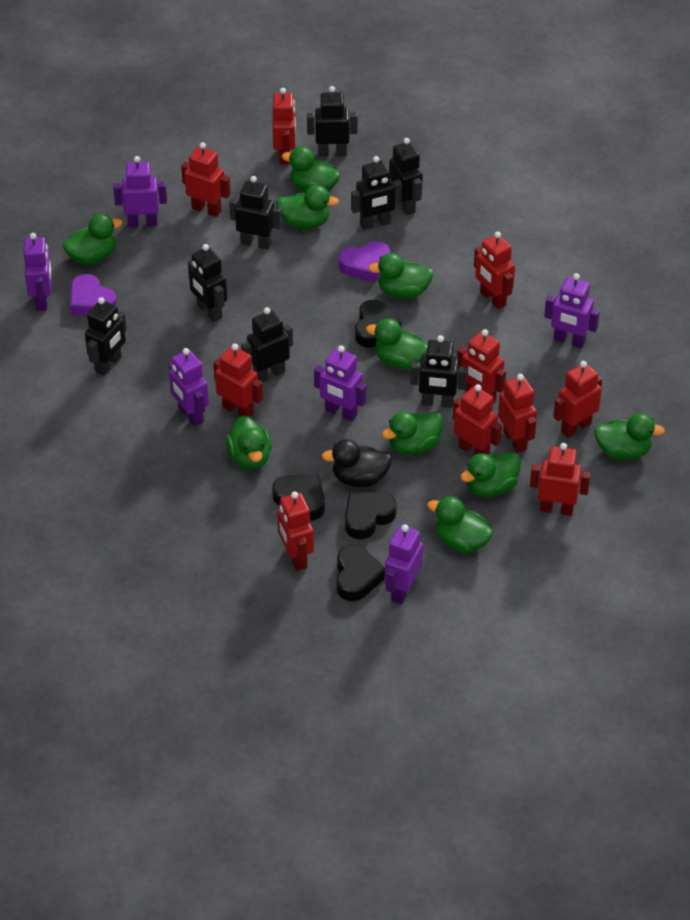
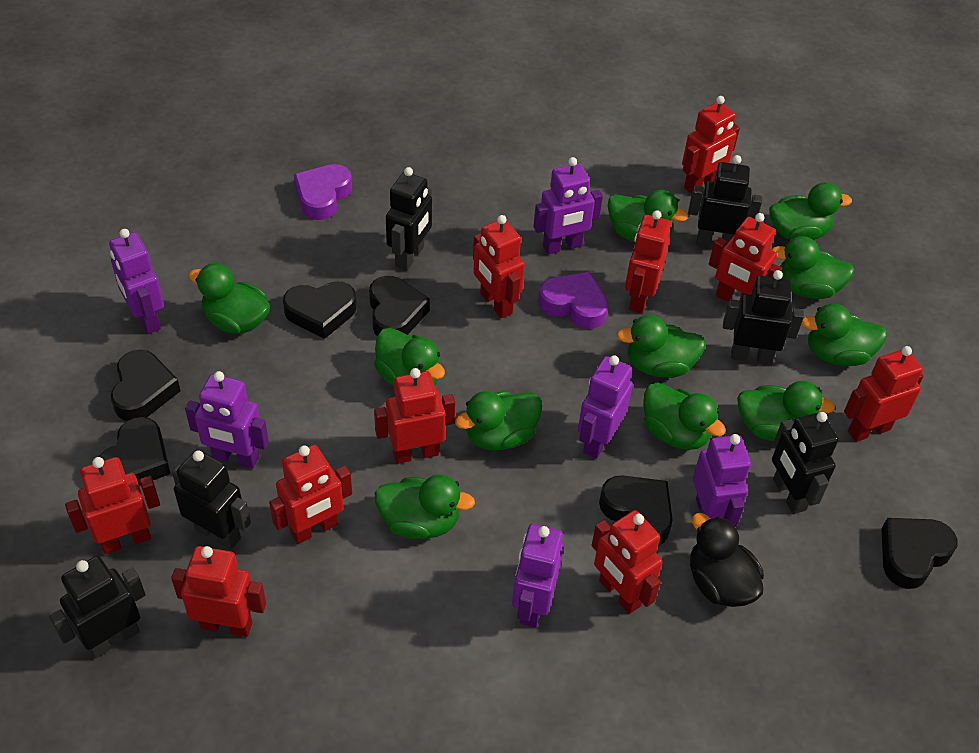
black heart: [272,474,325,521] [336,545,385,601] [345,492,397,540] [355,300,402,348] = 4 -> [99,417,171,486] [111,350,181,421] [283,281,357,339] [369,276,430,336] [599,475,673,546] [881,518,958,589] = 6
black robot: [85,297,127,376] [188,244,227,322] [229,176,282,249] [241,307,293,382] [307,86,358,157] [351,156,402,230] [389,138,423,215] [410,335,467,408] = 8 -> [49,556,146,659] [172,449,251,550] [386,167,432,271] [688,155,763,247] [723,270,804,365] [772,412,839,514] = 6
green duck: [63,214,122,265] [226,415,272,470] [276,185,339,229] [282,146,340,192] [366,318,428,370] [368,253,434,299] [382,412,443,455] [427,496,493,553] [460,452,521,497] [594,413,665,460] = 10 -> [188,263,270,334] [374,328,445,386] [375,475,475,539] [455,391,542,451] [608,190,688,242] [617,315,706,378] [643,382,726,450] [737,381,835,441] [769,182,852,240] [772,236,855,299] [802,303,887,366] = 11

